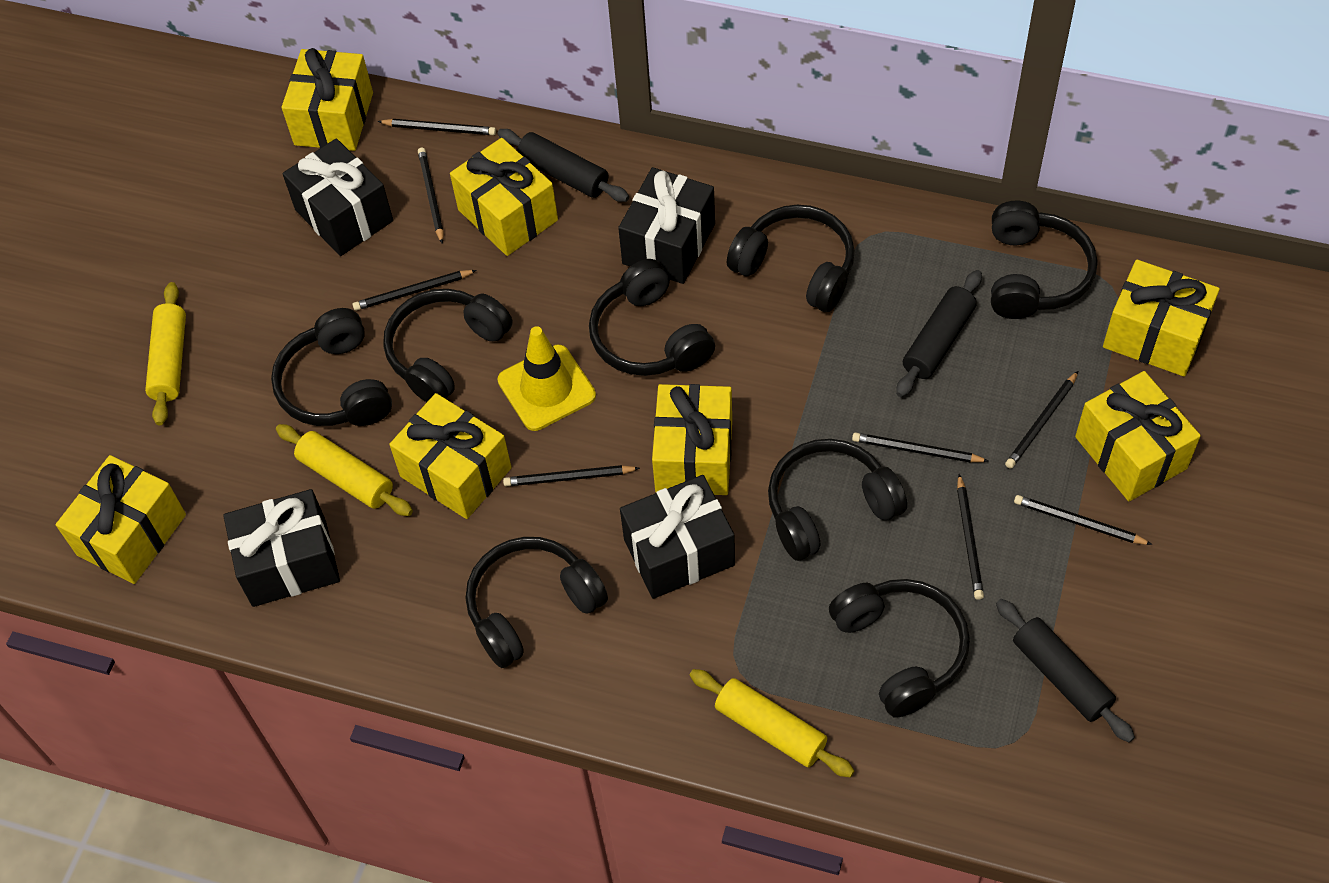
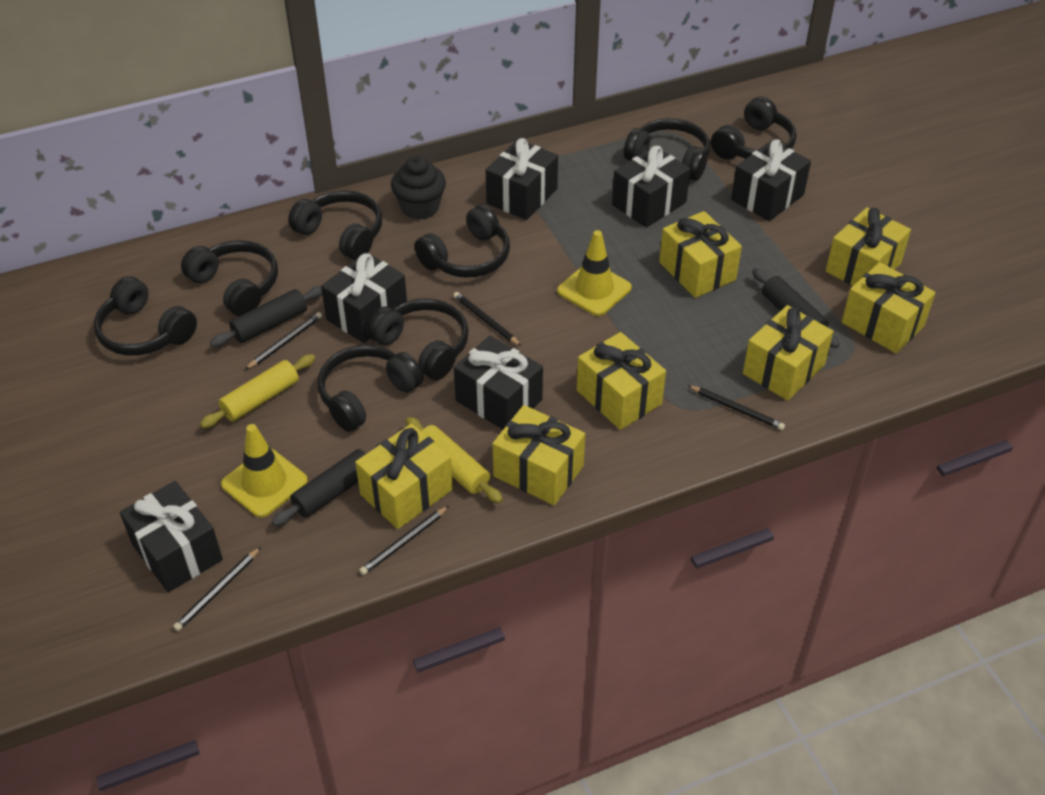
black cupcake: none = 0 -> [391,156,446,220] = 1
black gift: [223,489,340,607] [282,138,393,256] [618,167,715,284] [620,475,735,599] = 4 -> [120,481,223,592] [321,252,407,343] [454,336,543,430] [486,138,558,220] [612,146,690,228] [731,139,811,221] = 6
black pencil: [352,270,477,311] [377,119,496,135] [418,148,444,244] [503,465,640,487] [852,432,988,462] [957,474,984,600] [1005,371,1078,469] [1014,495,1153,545] = 8 -> [173,547,261,631] [245,312,322,370] [359,506,449,575] [453,292,521,346] [687,385,785,430] = 5
yellow rolling pin: [145,282,186,425] [276,424,413,516] [690,669,854,777] = 3 -> [200,354,315,428] [406,417,503,503] = 2
yellow traffic cone: [497,326,596,431] = 1 -> [221,424,308,518] [557,230,632,316] = 2

